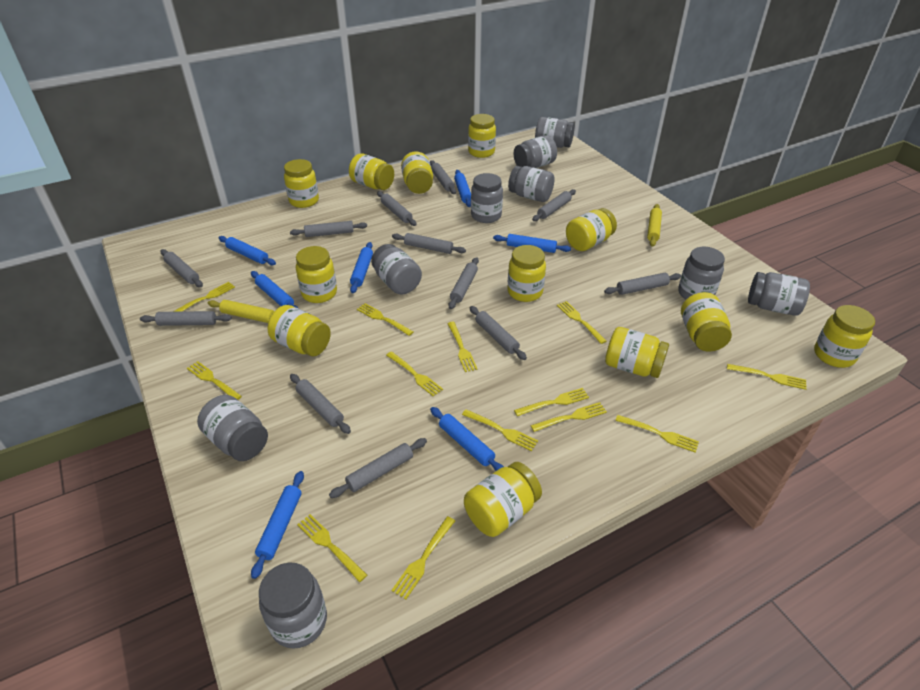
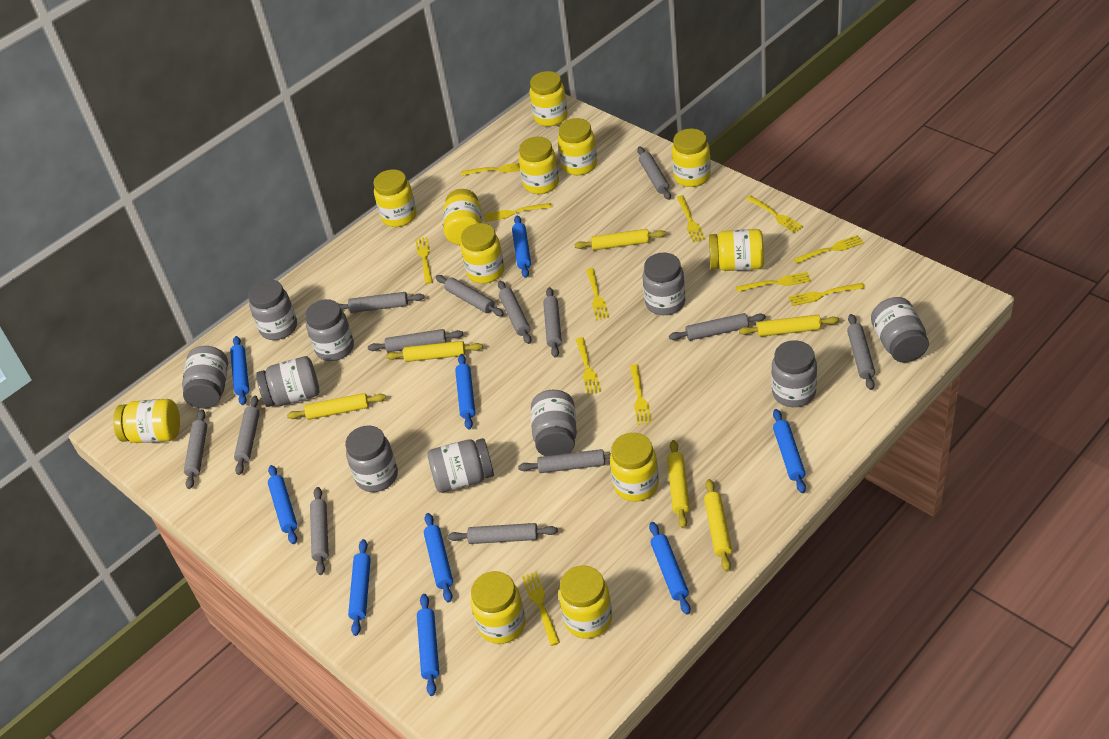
blue rolling pin: [219,236,276,265] [251,271,299,309] [251,471,304,579] [350,242,373,293] [430,407,504,471] [454,170,471,207] [493,234,571,253] = 7 -> [230,336,249,405] [268,465,297,544] [348,539,371,636] [417,594,439,696] [424,513,453,603] [455,354,475,430] [512,216,531,278] [649,522,690,615] [773,409,806,493] = 9
grey jar: [197,395,268,461] [259,563,327,648] [371,244,422,294] [471,173,503,223] [508,166,555,202] [514,135,557,168] [535,117,574,148] [678,247,725,300] [748,272,810,316] = 9 -> [182,346,228,409] [248,279,297,340] [256,356,319,407] [305,299,354,361] [345,425,398,492] [428,438,494,493] [531,390,577,456] [643,253,685,315] [771,340,817,407] [871,297,929,363] = 10
grey rolling pin: [140,311,232,326] [161,249,203,287] [290,221,367,237] [290,374,351,434] [329,438,427,498] [377,191,417,226] [392,233,466,254] [430,160,456,194] [448,257,479,309] [470,306,527,360] [532,189,576,221] [604,273,681,295] = 12 -> [184,409,207,489] [234,396,260,475] [310,487,329,575] [339,292,424,313] [368,329,463,352] [436,275,504,316] [448,523,558,544] [498,281,532,344] [518,449,611,473] [543,287,562,358] [637,147,671,200] [669,313,766,341] [847,314,875,390] = 13
yellow fork: [173,282,235,312] [187,361,242,400] [297,514,367,582] [357,303,413,336] [386,351,443,396] [391,516,455,600] [447,322,478,372] [462,409,538,451] [514,388,589,416] [530,402,607,432] [557,301,606,344] [615,415,699,453] [727,364,807,390] = 13 -> [415,237,433,284] [461,163,520,176] [484,203,552,222] [522,572,560,646] [576,337,601,395] [586,268,609,320] [630,364,652,425] [676,195,705,242] [736,272,811,292] [746,195,803,233] [789,283,865,306] [794,235,864,264] = 12
yellow rolling pin: [208,300,274,323] [647,204,662,247] = 2 -> [287,393,386,420] [386,341,483,362] [574,229,666,250] [667,440,690,528] [704,479,732,572] [739,315,839,337] = 6

